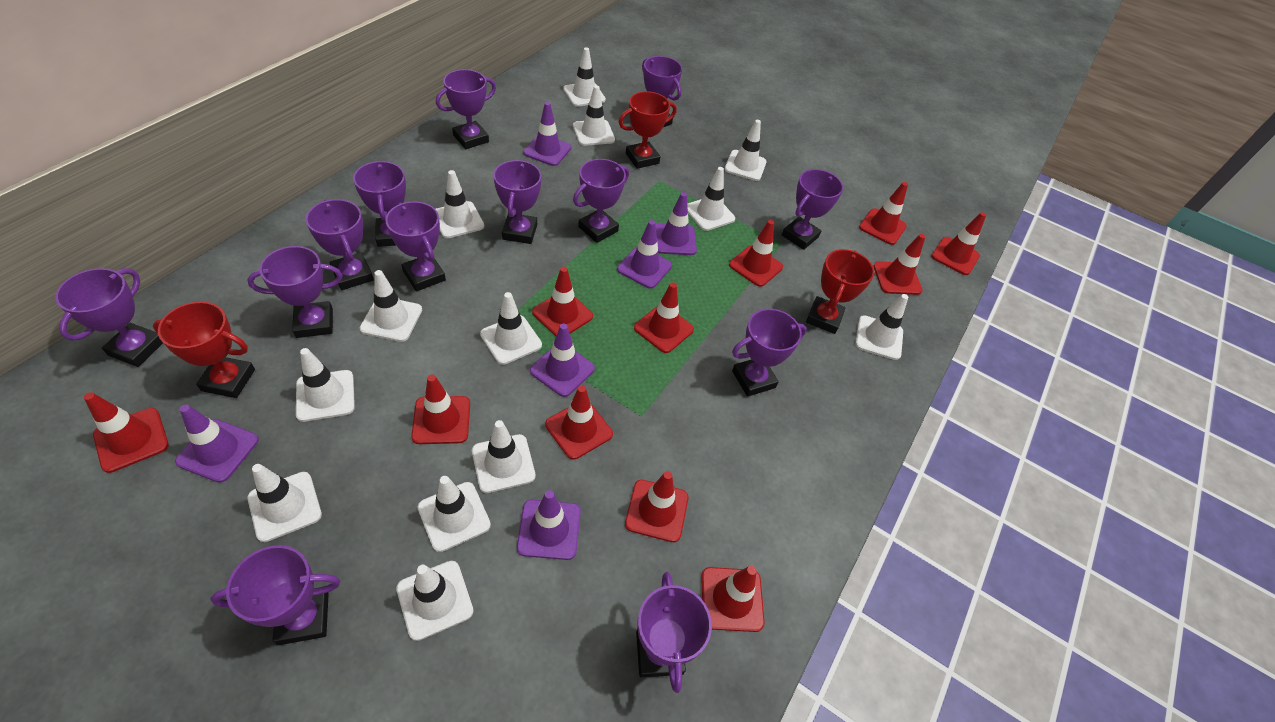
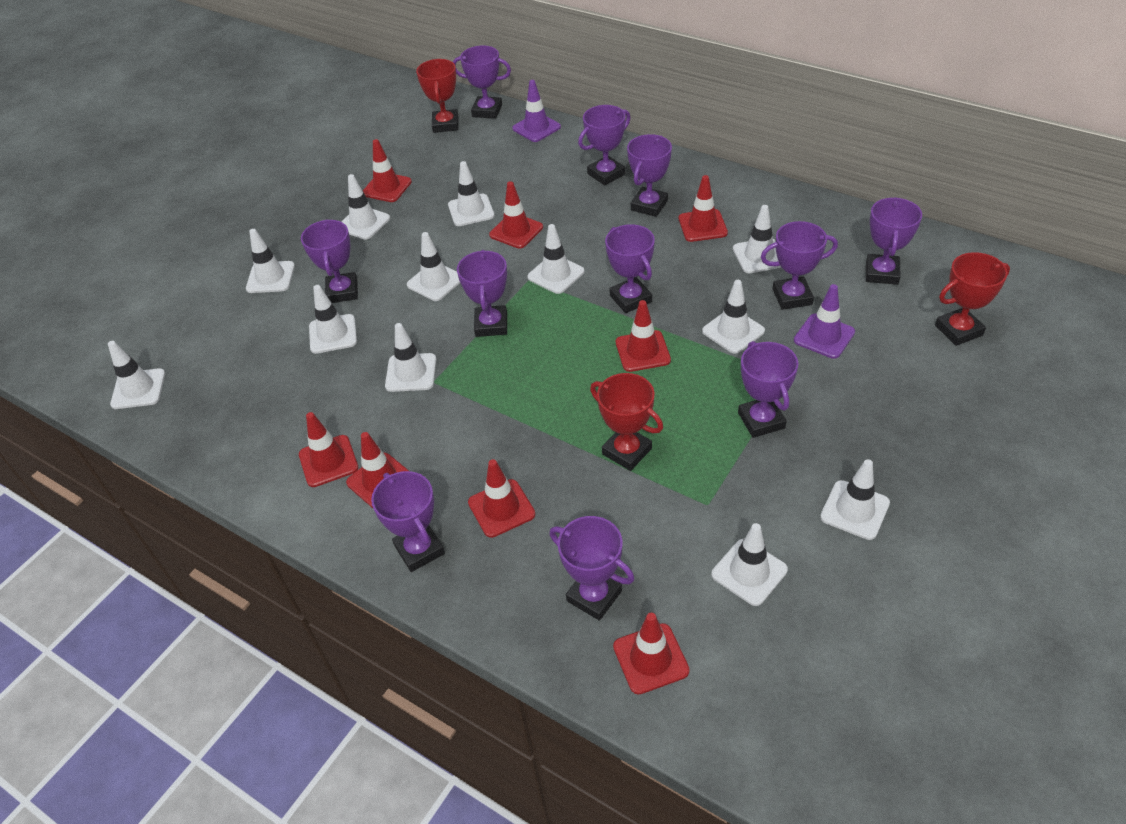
purple traffic cone: [175,405,259,483] [517,490,581,560] [523,102,571,166] [530,323,595,397] [617,220,672,289] [655,192,697,255] = 6 -> [512,80,561,142] [794,284,855,359] = 2
purple trophy: [55,268,163,367] [210,545,340,645] [247,246,342,338] [306,199,374,290] [353,161,406,247] [385,201,446,291] [436,69,496,149] [493,160,542,244] [573,159,629,243] [636,572,712,693] [642,56,682,127] [732,309,807,397] [782,169,843,250] = 13 -> [301,220,358,303] [371,471,445,572] [453,46,511,119] [457,250,507,337] [550,516,634,621] [578,105,631,185] [605,224,655,313] [627,134,672,217] [738,341,799,438] [761,221,838,310] [866,197,922,285] = 11
red traffic cone: [84,392,169,473] [411,375,470,444] [532,267,593,336] [545,385,613,460] [625,471,689,542] [634,283,694,353] [701,566,765,632] [729,220,783,287] [859,182,908,245] [873,234,925,295] [931,212,986,275] = 11 -> [299,412,358,487] [346,432,409,508] [363,139,412,202] [468,459,535,538] [489,181,543,248] [613,613,690,695] [616,300,671,372] [679,175,728,242] = 8
white traffic cone: [248,464,322,542] [296,348,355,422] [360,270,422,342] [396,561,474,641] [418,476,491,552] [436,170,485,238] [472,420,535,493] [480,292,542,365] [563,47,606,107] [573,85,615,146] [687,167,735,231] [724,120,767,181] [855,294,908,360] = 13 -> [108,341,165,409] [246,229,295,293] [309,285,357,354] [341,174,390,240] [385,323,436,392] [407,232,460,301] [448,161,494,226] [527,224,585,294] [702,280,765,354] [711,523,788,606] [733,205,782,273] [820,459,890,540] = 12

